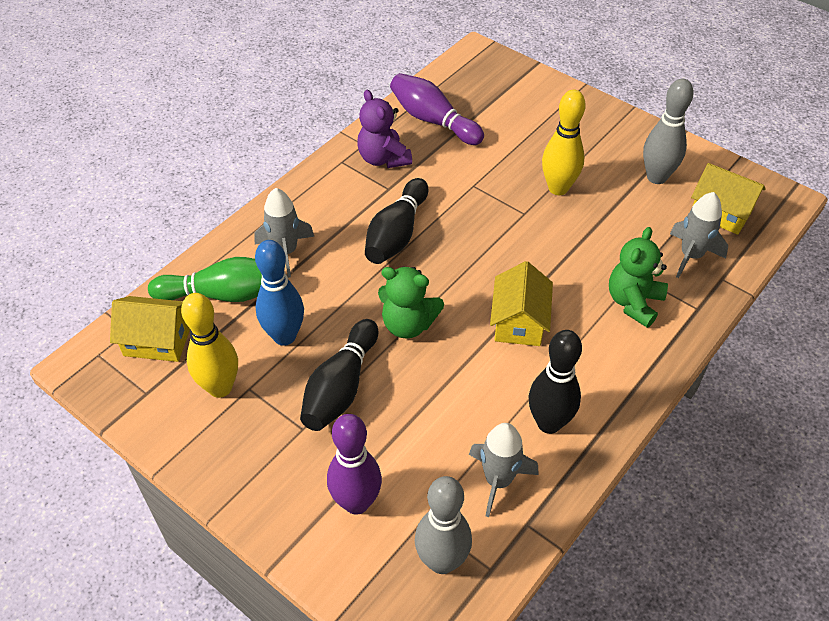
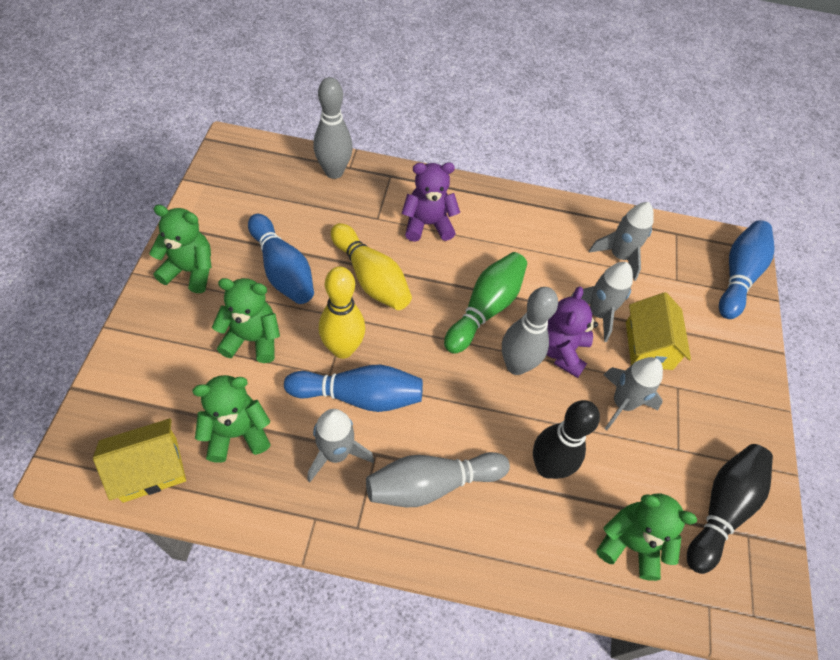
black bowling pin: [300,319,378,431] [365,178,429,264] [529,330,582,434] = 3 -> [533,400,600,479] [687,444,773,574] = 2
blue bowling pin: [255,240,304,346] = 1 -> [248,214,314,304] [284,365,423,412] [719,220,774,319] = 3
green teddy bear: [378,266,444,339] [609,227,668,328] = 2 -> [149,205,212,293] [192,375,271,463] [212,278,280,363] [596,494,697,581] = 4
grey bowling pin: [415,476,472,574] [643,78,694,184] = 2 -> [313,77,353,179] [366,452,510,507] [502,287,558,375] = 3
grey rocket: [254,188,314,278] [469,423,539,517] [670,192,728,278] = 3 -> [307,409,374,483] [570,262,633,342] [589,202,654,281] [603,357,663,430] = 4
purple bowling pin: [327,414,382,515] [390,73,484,145] = 2 -> none = 0
purple teddy bear: [357,90,412,168] = 1 -> [402,162,460,242] [547,287,598,378] = 2
yellow house: [110,296,190,362] [490,261,553,346] [691,163,766,235] = 3 -> [93,418,186,503] [626,292,691,370] = 2

